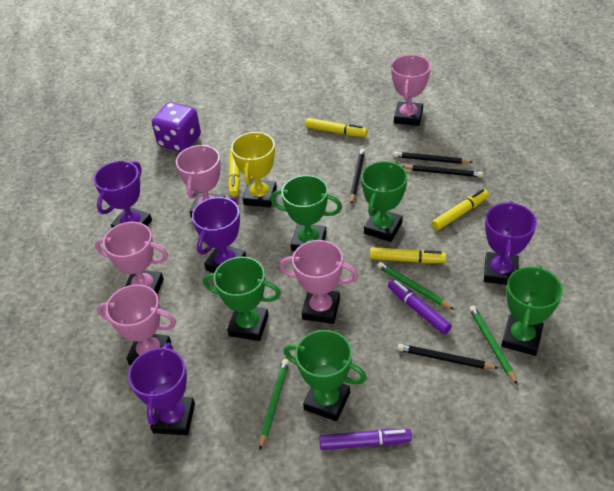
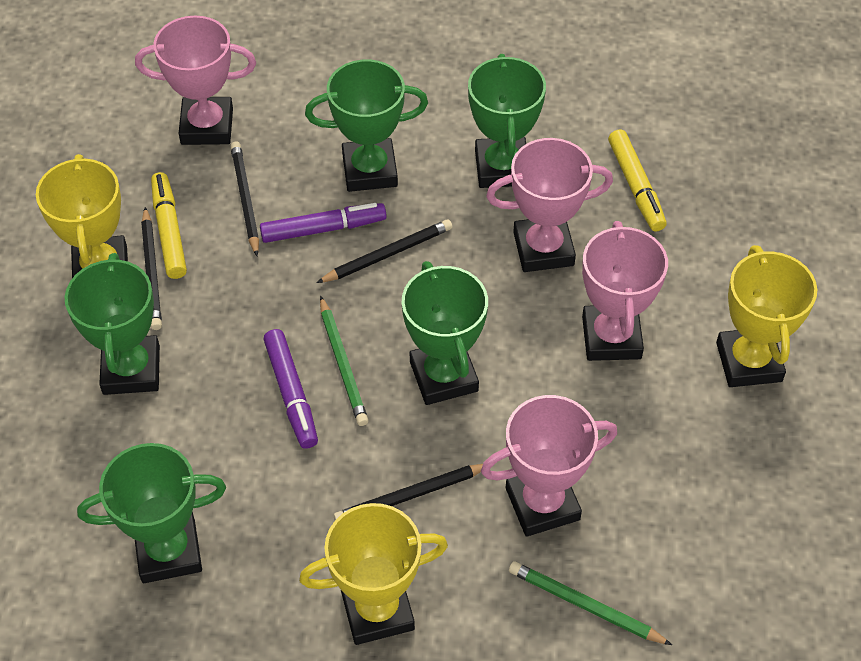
green pencil: [259,359,289,451] [377,262,454,310] [469,305,518,385] = 3 -> [320,296,368,426] [509,561,672,645] = 2
pink trophy: [95,222,168,294] [97,284,176,365] [176,144,225,218] [279,240,358,324] [391,55,431,126] = 5 -> [135,16,256,145] [481,395,617,537] [486,138,613,272] [582,221,668,361] = 4
purple dice: [152,102,201,152] = 1 -> none = 0
purple trophy: [93,161,152,228] [128,343,195,435] [192,197,246,273] [484,201,537,285] = 4 -> none = 0
yellow marker: [228,148,240,197] [306,118,368,137] [370,247,446,263] [432,189,489,230] = 4 -> [151,172,187,279] [608,129,667,232] = 2
yellow trophy: [231,131,277,208] = 1 -> [36,154,128,278] [299,503,448,645] [716,245,817,387] = 3

